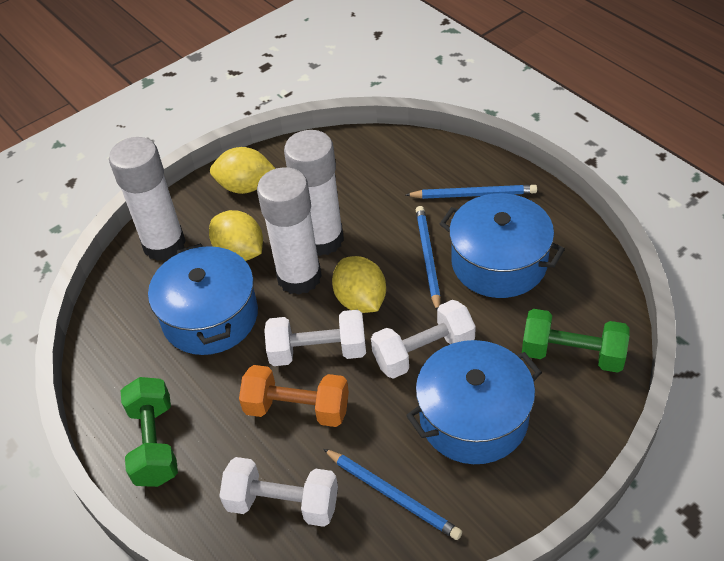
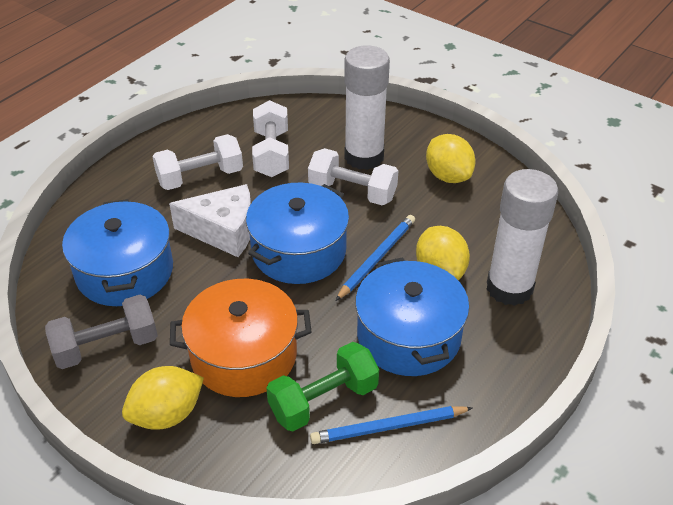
blue pencil: [323,449,462,540] [406,185,537,199] [416,206,441,310] = 3 -> [310,406,472,444] [335,215,415,301] = 2
green dumbbell: [121,377,178,487] [522,309,630,373] = 2 -> [266,342,379,431] = 1
grey dumbbell: none = 0 -> [45,295,158,369] = 1
orange dumbbell: [239,365,349,427] = 1 -> none = 0
orange pot: none = 0 -> [170,279,312,397] = 1
white cheese: none = 0 -> [169,184,251,257] = 1
white glue stick: [109,137,186,261] [257,167,322,295] [284,130,344,256] = 3 -> [344,45,390,170] [487,169,558,306] = 2

